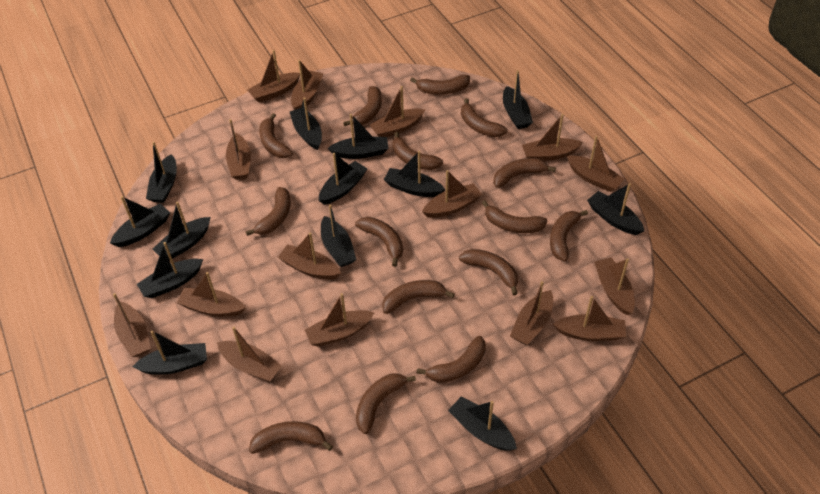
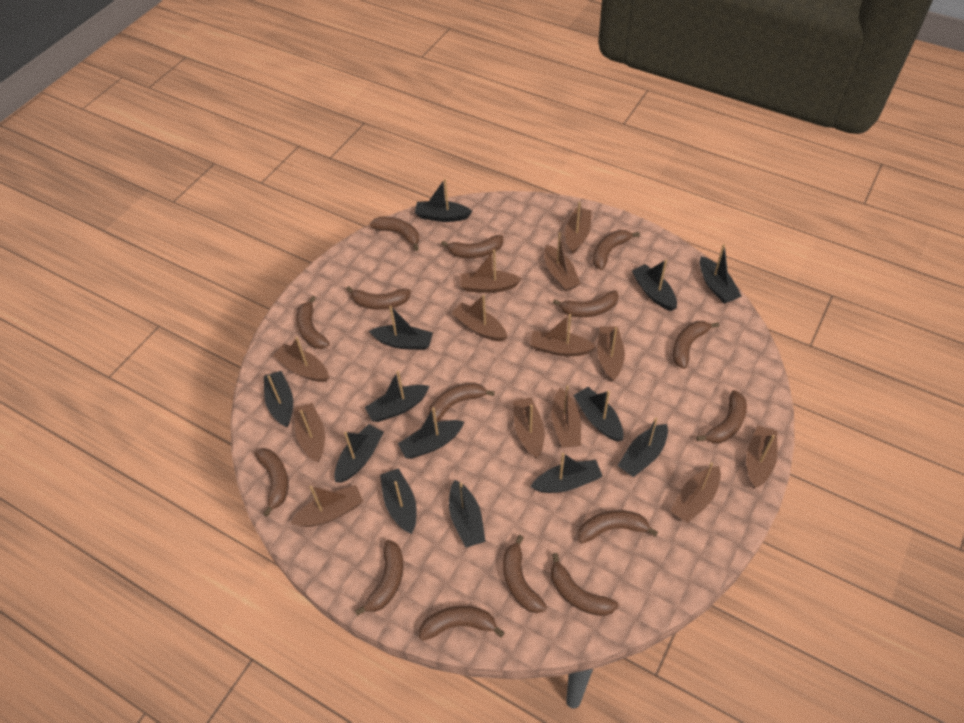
brown boat: [113,293,151,357] [177,272,246,317] [217,327,282,382] [226,119,251,180] [248,50,300,103] [278,233,341,279] [291,60,324,110] [305,293,374,346] [370,86,425,137] [422,170,482,218] [510,281,553,345] [522,114,583,161] [553,296,626,341] [567,136,625,192] [594,257,635,315] = 15 -> [273,337,329,382] [291,485,363,527] [294,403,325,462] [451,295,507,341] [460,250,522,293] [513,398,544,458] [530,314,596,356] [544,232,581,291] [551,385,581,448] [565,201,592,254] [598,326,625,381] [670,462,721,524] [746,426,777,488] = 13

